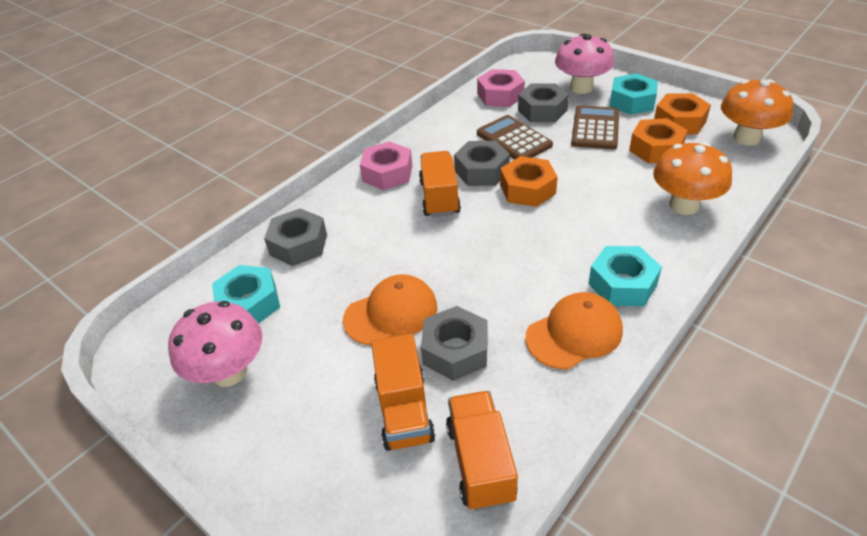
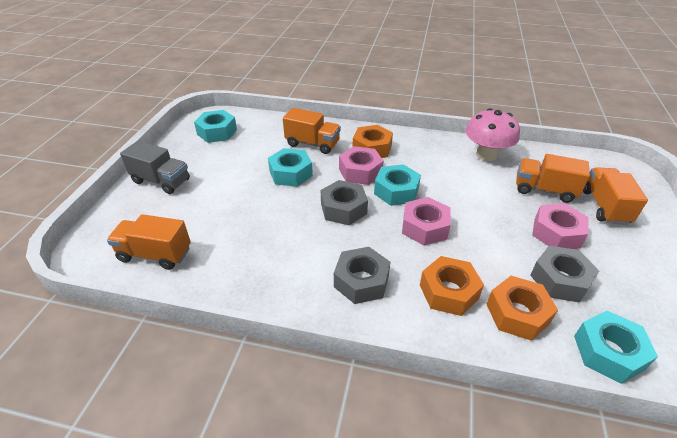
brown calculator: [477,115,553,159] [571,105,619,149] = 2 -> none = 0
grey nut: [264,208,327,266] [421,306,488,381] [454,141,510,186] [518,83,569,122] = 4 -> [321,180,368,225] [334,247,391,304] [530,246,599,303] = 3
grey truck: none = 0 -> [120,141,190,194] = 1
orange cap: [343,274,437,345] [525,292,623,369] = 2 -> none = 0
orange mushroom: [653,142,732,215] [721,79,793,146] = 2 -> none = 0
orange truck: [371,334,435,451] [419,151,461,217] [446,391,518,511] = 3 -> [107,214,191,270] [283,108,341,154] [516,154,590,203] [583,167,648,225] = 4
pink mushroom: [168,301,263,387] [555,34,614,94] = 2 -> [466,108,520,161] = 1
pink nut: [360,141,412,190] [477,69,525,107] = 2 -> [339,146,383,185] [402,197,451,246] [532,203,589,249] = 3
turquoise nut: [212,265,280,324] [588,246,662,306] [610,73,658,115] = 3 -> [194,110,237,143] [268,148,313,187] [374,164,421,206] [574,311,658,384] = 4

